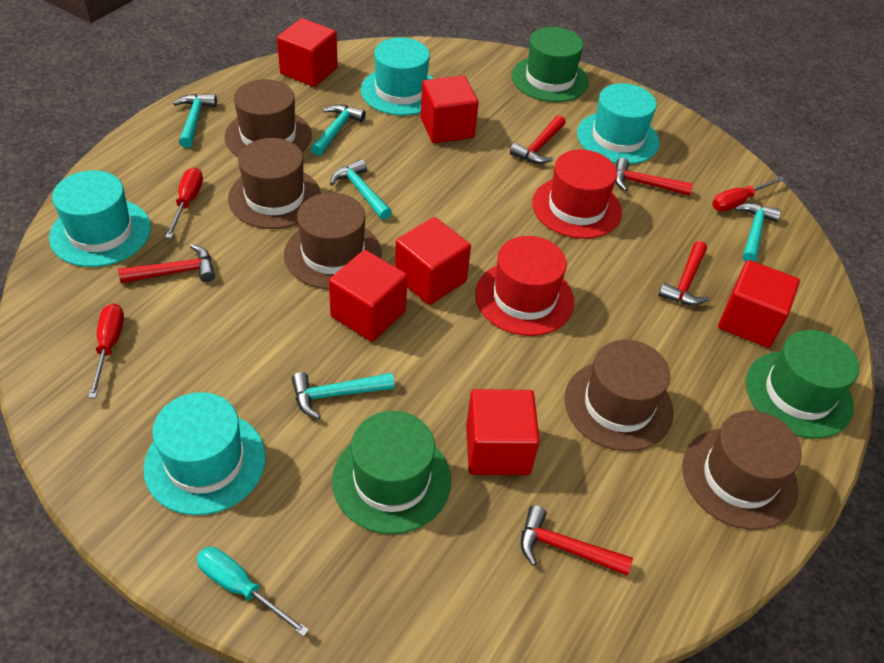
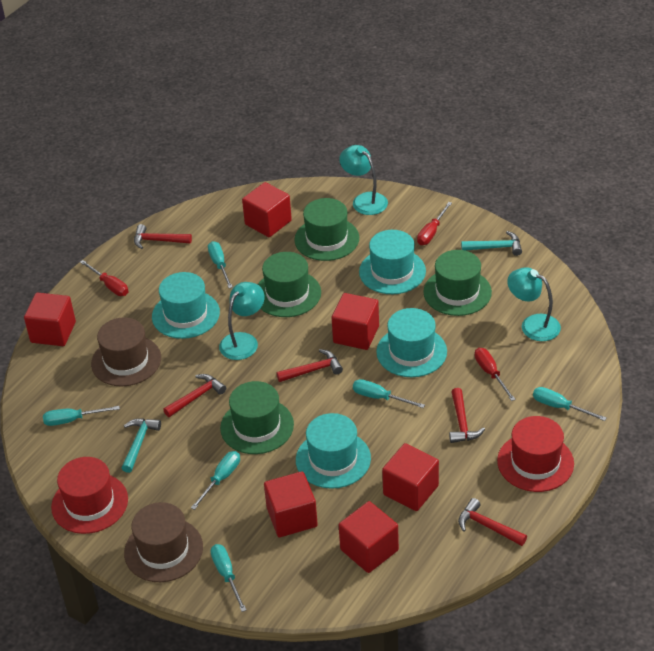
brown hat: [224,79,312,157] [228,138,321,229] [284,193,382,290] [565,340,674,451] [682,410,802,530] = 5 -> [91,317,161,386] [124,502,203,582] = 2
green hat: [332,411,451,534] [512,27,589,102] [746,330,859,438] = 3 -> [220,381,294,454] [257,252,321,317] [294,198,359,261] [423,250,492,316] = 4
turquoise hammer: [173,94,217,148] [292,372,395,419] [311,105,366,156] [330,159,392,220] [734,203,781,262] = 5 -> [122,418,161,473] [461,231,522,256] = 2
turquoise lamp: none = 0 -> [219,282,265,360] [339,145,388,215] [507,267,561,341] = 3
turquoise screwdriver: [197,547,309,637] = 1 -> [43,406,120,426] [191,451,240,510] [208,241,233,288] [211,544,246,612] [353,379,425,408] [533,387,606,421] = 6

